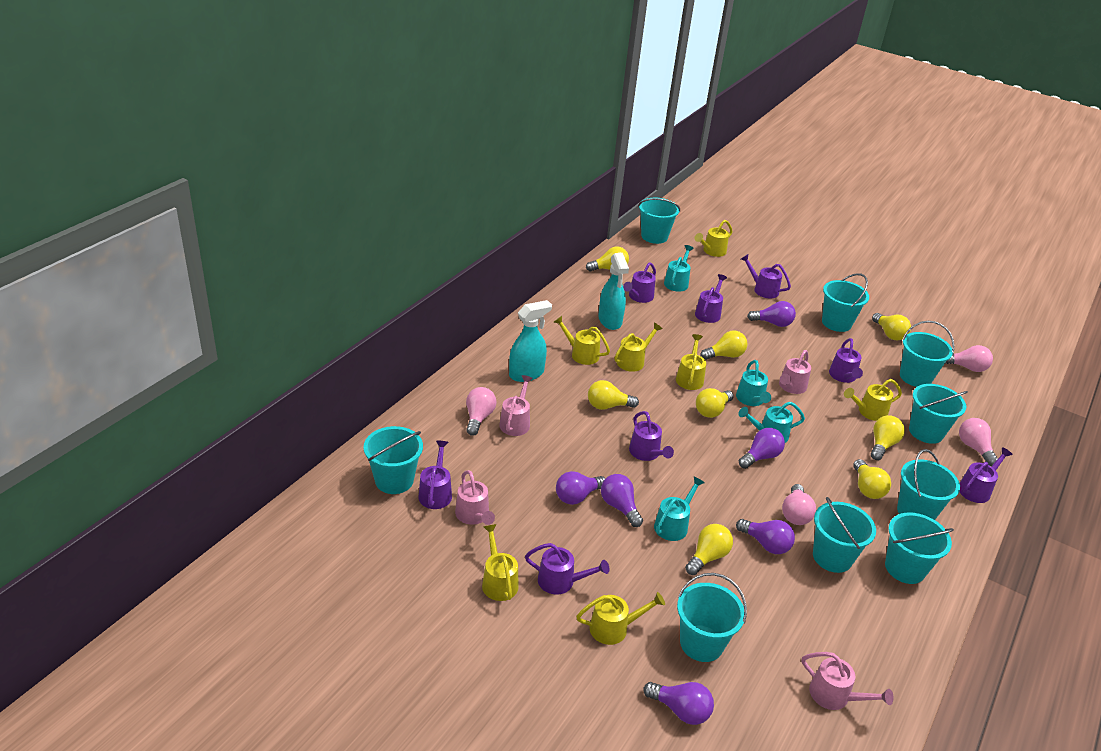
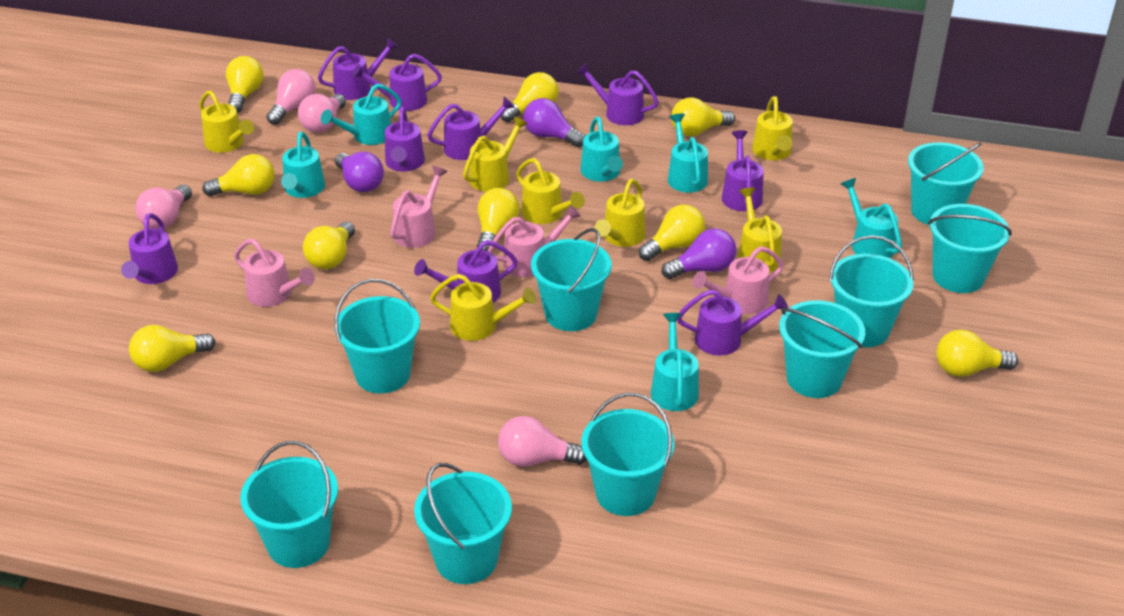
purple light bulb: [556,471,605,505] [601,474,643,527] [644,682,714,725] [736,519,795,554] [739,428,785,469] [747,301,796,327] = 6 -> [335,152,384,192] [523,98,585,147] [661,228,736,279] = 3
purple watering can: [418,440,452,509] [525,543,609,595] [623,262,656,303] [629,411,674,461] [695,274,727,323] [741,254,791,298] [829,338,863,383] [959,447,1013,503] = 8 -> [121,213,178,284] [318,38,398,100] [352,54,442,111] [385,107,425,172] [414,240,518,303] [427,97,515,160] [576,63,659,125] [677,290,788,355] [722,130,763,211] = 9
turquoise spray bottle: [509,300,552,382] [598,253,629,330] = 2 -> none = 0
turquoise watering can: [654,476,705,541] [664,245,694,292] [736,360,771,406] [738,402,805,443] = 4 -> [281,132,325,198] [321,84,401,145] [580,116,623,182] [651,313,699,411] [668,113,708,193] [841,178,902,258] = 6
yellow light bulb: [586,247,629,271] [588,380,639,410] [685,524,733,575] [696,388,734,418] [700,330,747,360] [853,459,891,499] [871,415,905,460] [872,313,911,340] = 8 -> [129,325,216,372] [202,154,275,196] [226,56,264,113] [303,222,355,269] [477,188,520,251] [501,72,559,122] [639,205,705,261] [671,98,735,136] [936,330,1018,377] = 9

